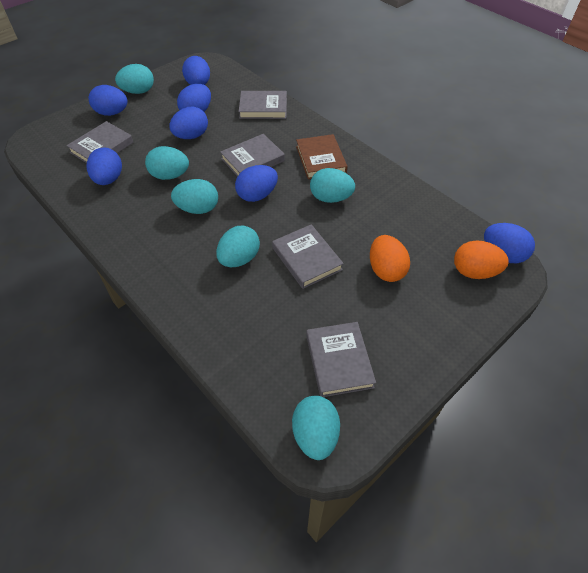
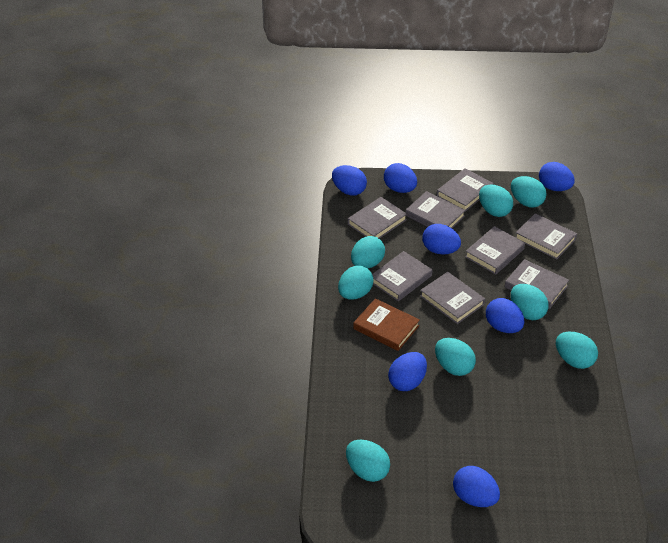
grey book: [66,121,133,163] [220,134,285,177] [239,91,287,119] [272,224,344,289] [306,322,376,397] = 5 -> [348,197,407,239] [372,251,432,301] [406,191,466,228] [420,272,485,324] [437,168,493,212] [465,226,525,275] [505,259,569,309] [516,213,577,260] = 8
orange egg: [370,235,410,282] [454,241,509,279] = 2 -> none = 0
turquoise egg: [115,64,154,94] [145,146,189,180] [171,179,218,214] [216,226,260,267] [292,396,340,460] [310,168,355,203] = 6 -> [338,266,374,300] [346,439,390,482] [351,236,385,269] [435,338,476,376] [479,185,513,217] [511,176,547,208] [511,284,549,320] [556,332,598,369] = 8

